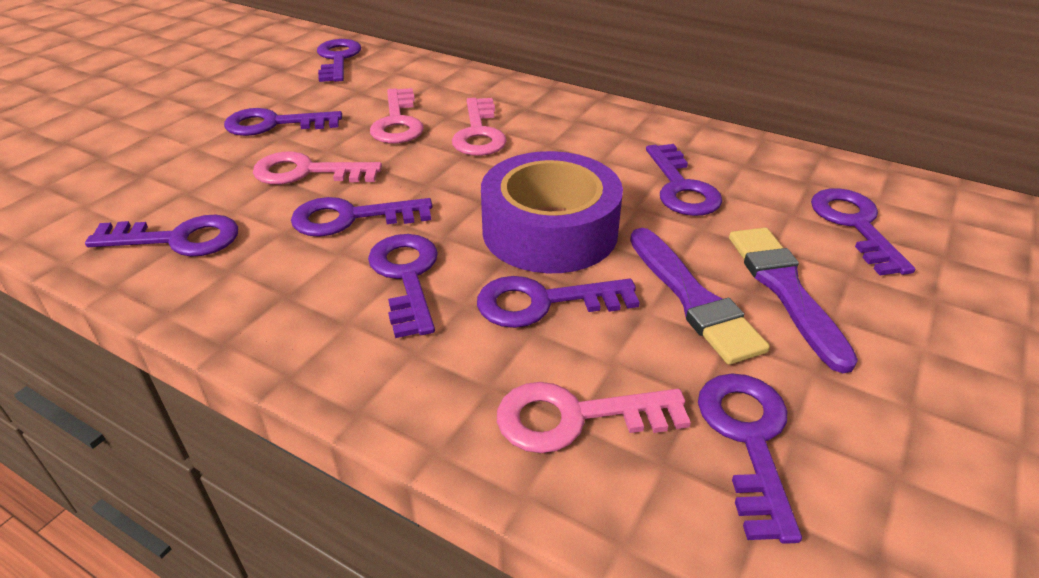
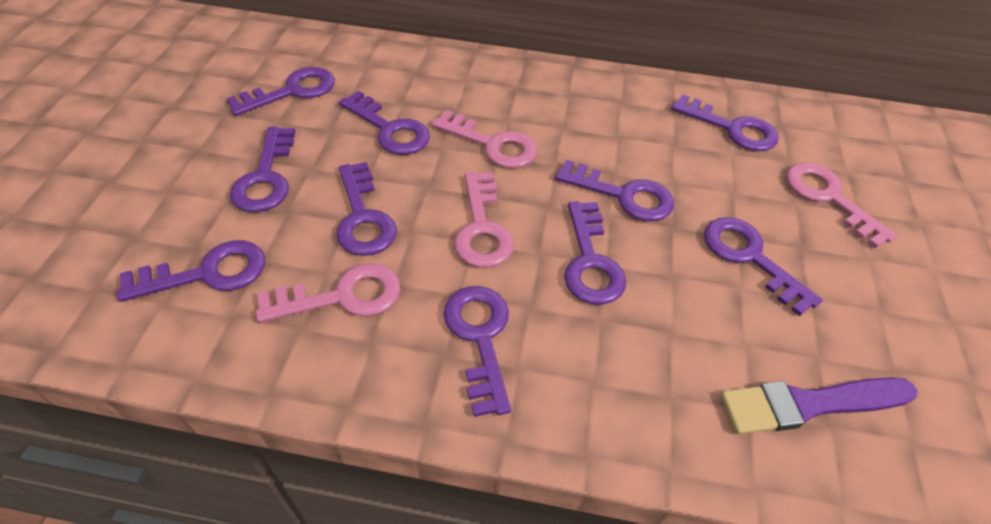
purple brush: [630,228,770,365] [729,228,858,373] = 2 -> [721,377,918,434] = 1
purple key: [85,215,238,256] [224,108,342,136] [291,197,432,237] [317,39,361,82] [368,234,438,338] [477,276,639,328] [646,144,722,216] [698,373,802,544] [811,188,915,276] = 9 -> [117,240,265,302] [226,67,335,116] [230,127,295,213] [336,162,397,256] [339,91,430,155] [443,286,511,417] [555,160,674,221] [564,201,626,305] [671,94,779,151] [704,217,822,316] = 10
purple tape: [481,151,623,273] = 1 -> none = 0

